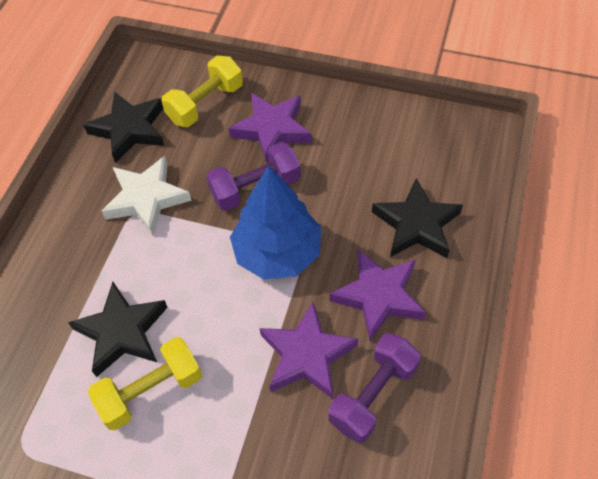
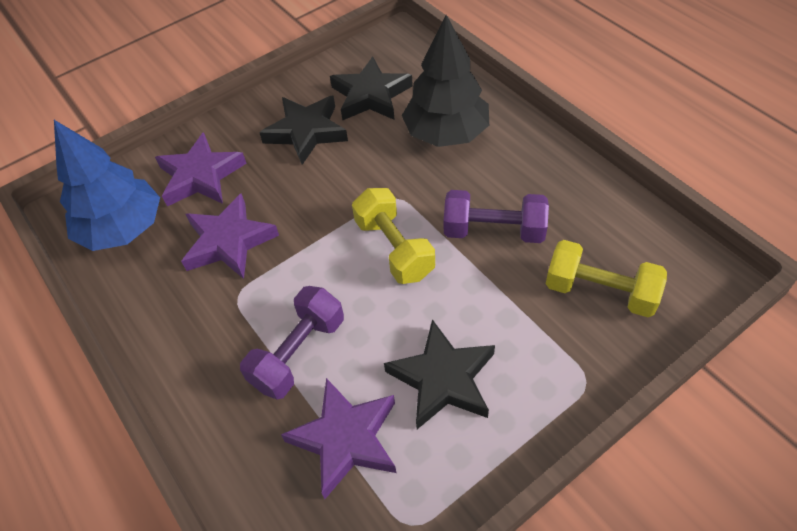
black tree: none = 0 -> [402,15,489,147] = 1
white star: [101,156,192,235] = 1 -> none = 0

